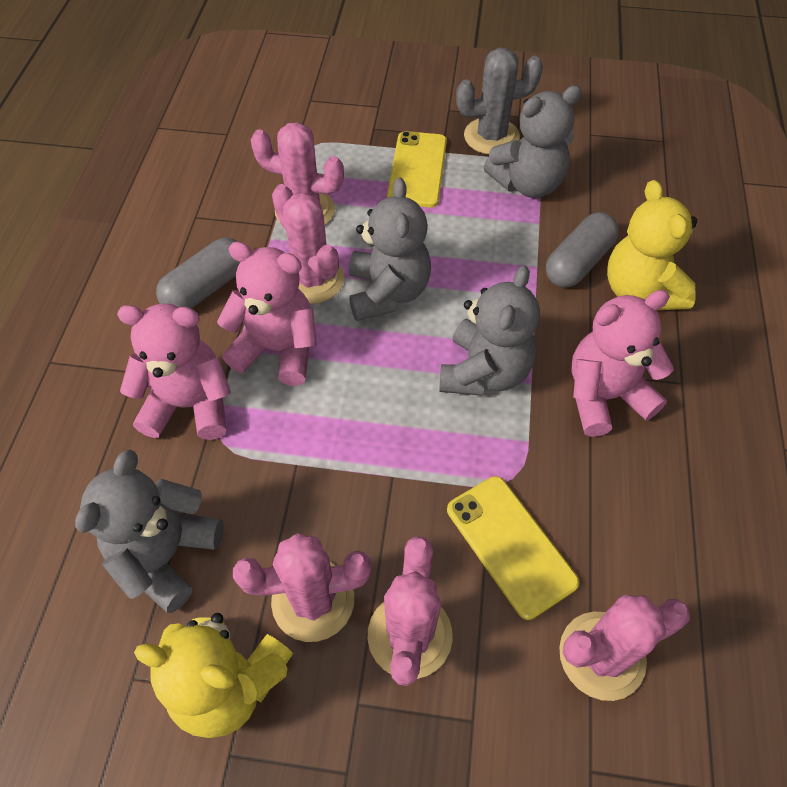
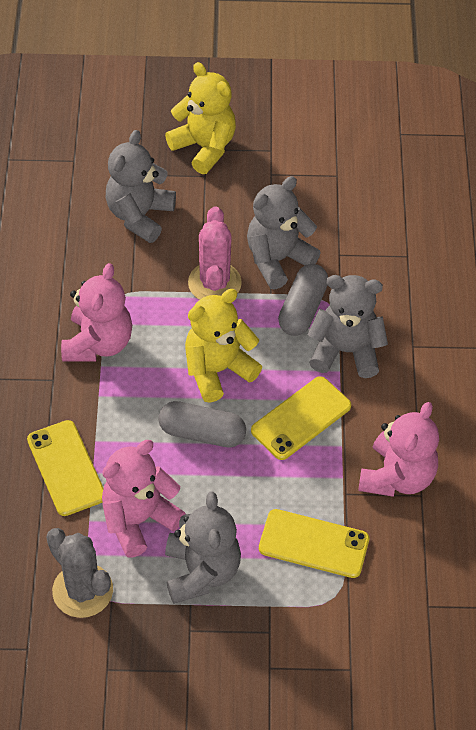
pink cactus: [233,533,371,642] [251,122,344,225] [272,184,344,304] [368,536,453,686] [559,595,690,701] = 5 -> [188,206,242,300] = 1
yellow phone: [387,131,447,207] [447,476,579,620] = 2 -> [27,420,104,516] [251,376,351,460] [259,509,369,578] = 3

